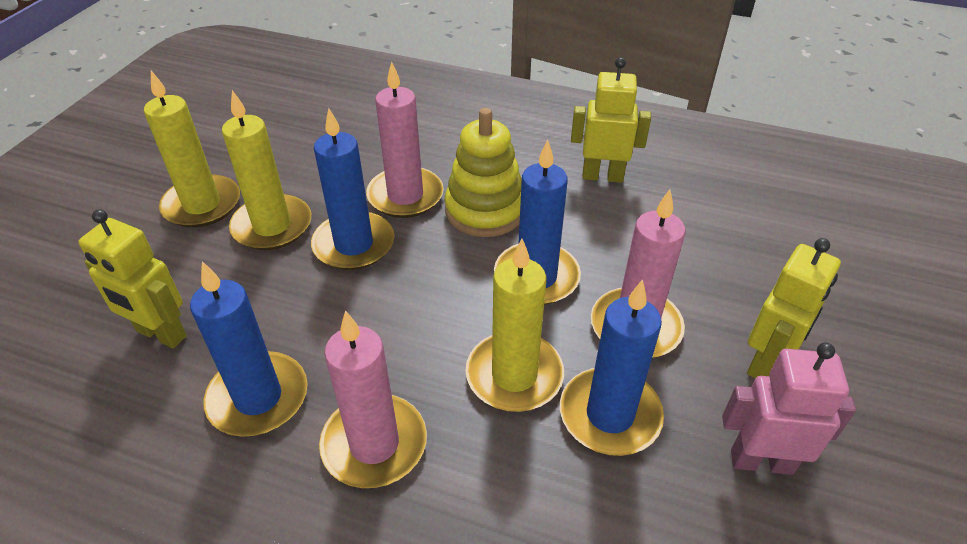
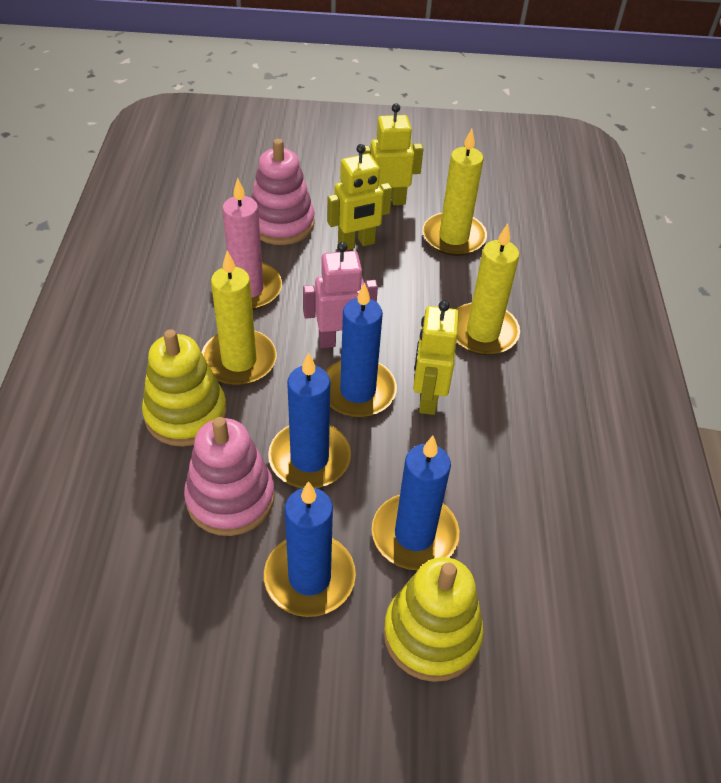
pink candle: [319,310,427,488] [366,61,444,218] [591,189,686,358] = 3 -> [222,178,282,310] = 1
pink stacking toy: none = 0 -> [184,417,275,536] [251,139,315,245] = 2
yellow stacking toy: [445,108,522,237] = 1 -> [142,329,227,447] [384,557,484,682] = 2

